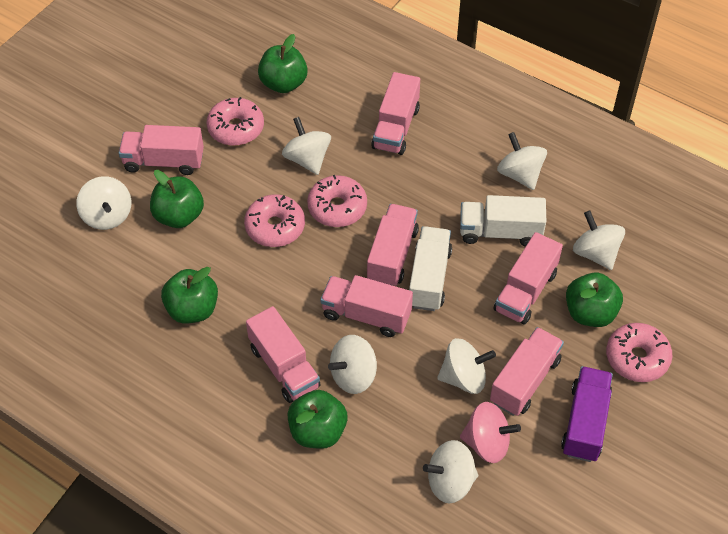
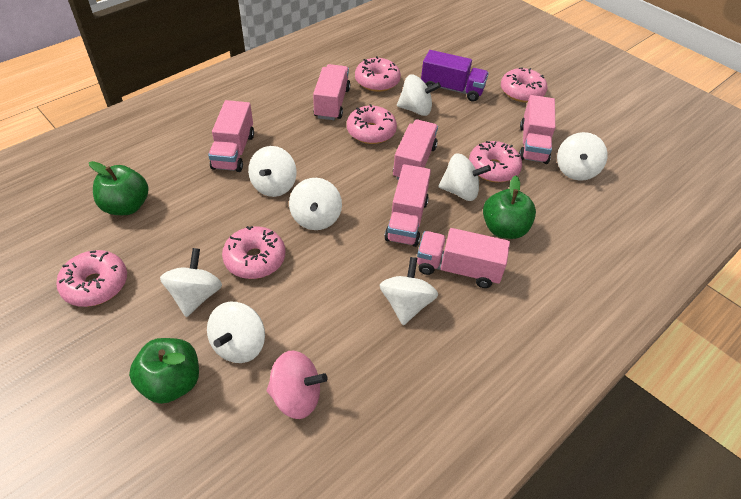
green apple: [150,170,204,228] [161,267,218,323] [258,34,308,93] [288,390,348,449] [566,273,623,327] = 5 -> [89,161,148,215] [129,338,199,404] [483,175,536,239] = 3
pink donut: [206,97,264,146] [244,194,305,247] [307,175,367,227] [606,323,672,382] = 4 -> [56,250,127,307] [222,226,285,279] [347,104,397,144] [355,56,401,92] [469,141,522,182] [501,67,547,102] = 6
pink truck: [119,125,204,175] [246,306,321,403] [320,275,413,337] [367,204,419,286] [371,72,420,155] [490,327,564,416] [494,232,563,325] = 7 -> [208,100,254,172] [313,64,350,120] [384,164,431,247] [393,120,438,180] [417,228,510,288] [519,95,555,164] = 6
white spinning top: [76,176,131,230] [282,117,331,175] [328,335,377,394] [423,440,478,503] [437,338,496,394] [497,132,547,190] [573,211,625,270] = 7 -> [160,248,222,317] [207,302,265,363] [248,146,297,197] [289,178,342,230] [380,257,438,325] [397,74,441,116] [438,153,491,201] [557,132,608,181] = 8
white truck: [409,226,452,311] [460,195,546,247] = 2 -> none = 0

